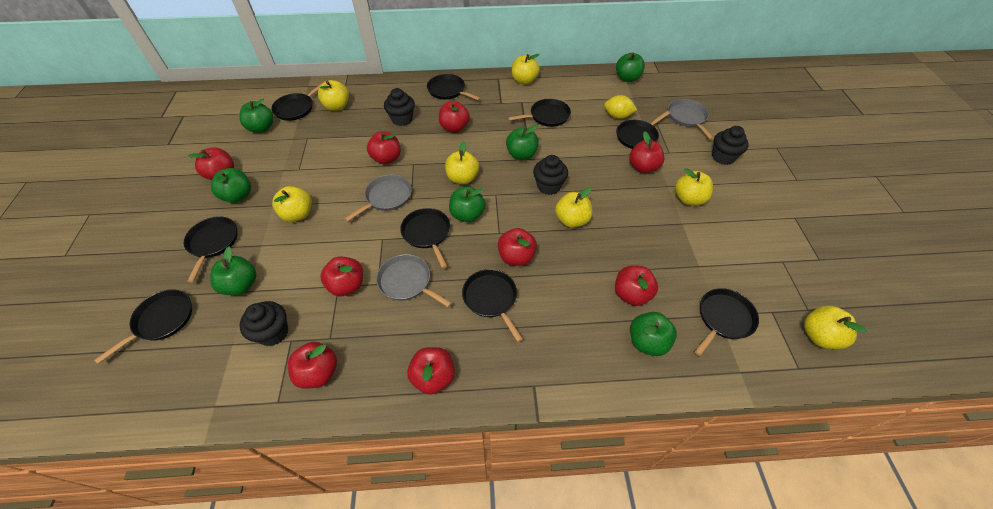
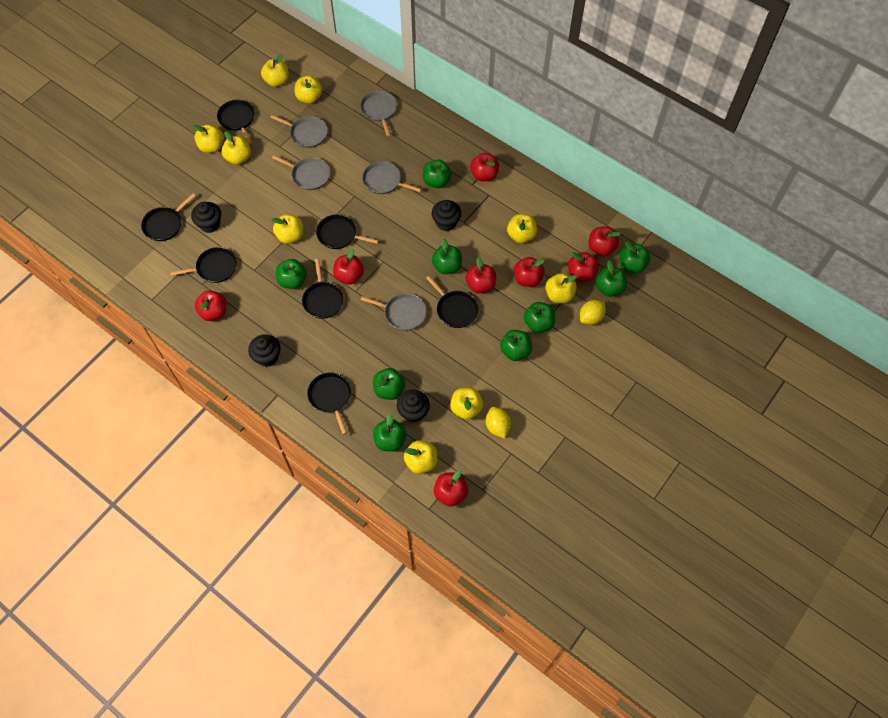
black pan: [94,289,192,364] [184,216,238,283] [271,81,326,121] [400,208,450,268] [427,74,480,100] [462,269,523,342] [508,99,571,127] [616,111,670,149] [695,288,759,356] = 9 -> [141,193,196,241] [170,247,237,283] [217,100,255,144] [302,259,344,319] [307,372,351,435] [316,214,379,249] [426,276,478,328] = 7
green apple: [210,246,257,295] [211,168,251,203] [240,99,274,133] [449,186,486,222] [506,125,539,160] [616,53,645,82] [630,312,677,356] = 7 -> [276,259,307,289] [373,368,405,400] [373,414,407,452] [423,159,452,188] [432,238,462,274] [500,330,532,361] [524,302,555,333] [596,260,627,297] [620,242,651,273] = 9
grey pan: [344,174,412,222] [376,254,452,307] [668,99,714,140] = 3 -> [270,115,328,148] [272,155,330,190] [360,91,397,137] [361,293,426,331] [362,161,422,194] = 5
red apple: [188,147,234,180] [288,342,337,389] [320,256,363,296] [367,132,401,164] [407,347,455,395] [439,101,470,133] [498,228,537,266] [615,266,658,306] [629,131,664,173] = 9 -> [195,291,227,321] [333,249,364,284] [434,470,468,507] [466,257,496,293] [470,153,499,181] [514,257,545,287] [568,252,599,282] [589,226,620,256] = 8
yellow apple: [272,186,312,222] [318,80,349,111] [445,141,479,184] [512,54,540,85] [555,187,592,228] [675,168,713,206] [804,306,867,349] = 7 -> [193,125,224,153] [221,131,251,165] [261,54,289,87] [272,214,303,244] [295,76,322,104] [404,440,437,474] [450,388,483,420] [507,214,537,243] [545,273,577,303] = 9
yellow lemon: [604,95,637,119] = 1 -> [486,407,511,439] [580,300,606,325] = 2

